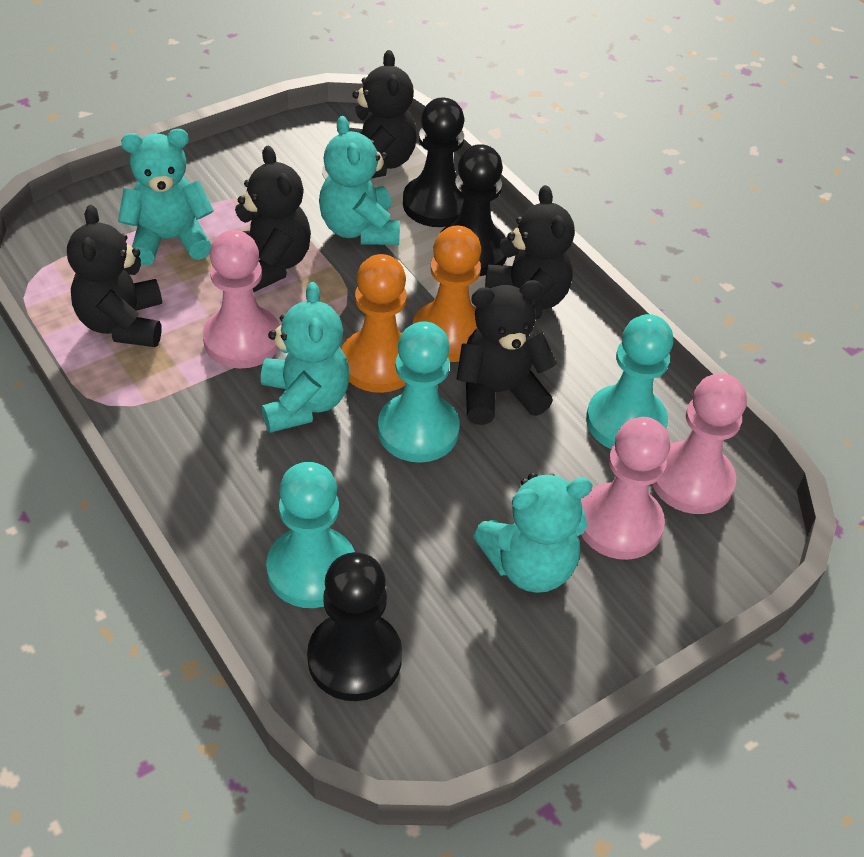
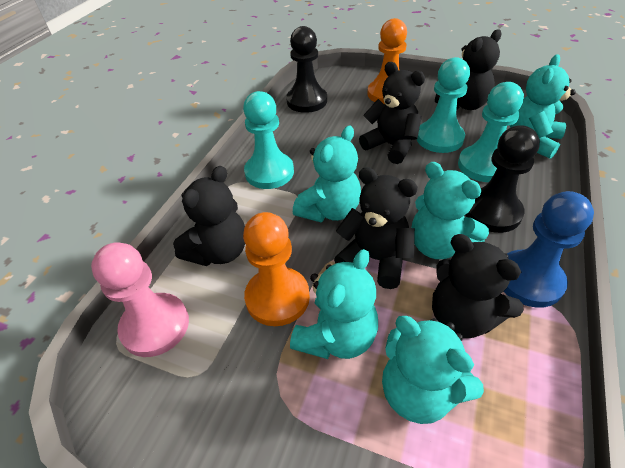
black pawn: [307,552,402,701] [403,98,464,227] [440,144,507,276] = 3 -> [286,26,327,113] [466,125,540,233] = 2
blue pawn: none = 0 -> [503,191,594,308] = 1
pink pawn: [203,230,280,369] [581,417,670,560] [652,373,747,514] = 3 -> [91,242,189,357] = 1
turquoise teddy bear: [118,129,214,266] [261,282,350,433] [319,116,400,245] [473,473,593,593] = 4 -> [290,249,378,359] [293,125,361,222] [382,316,484,424] [411,162,489,259] [510,54,576,159] = 5

